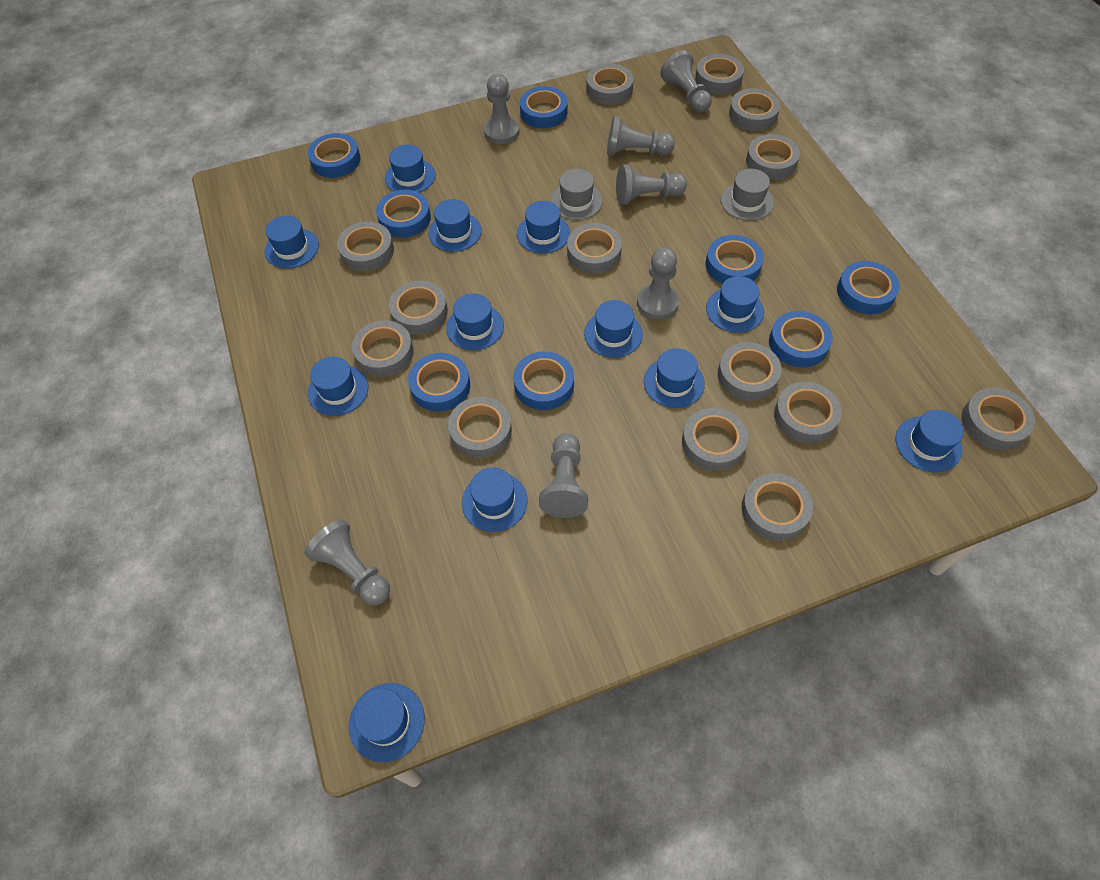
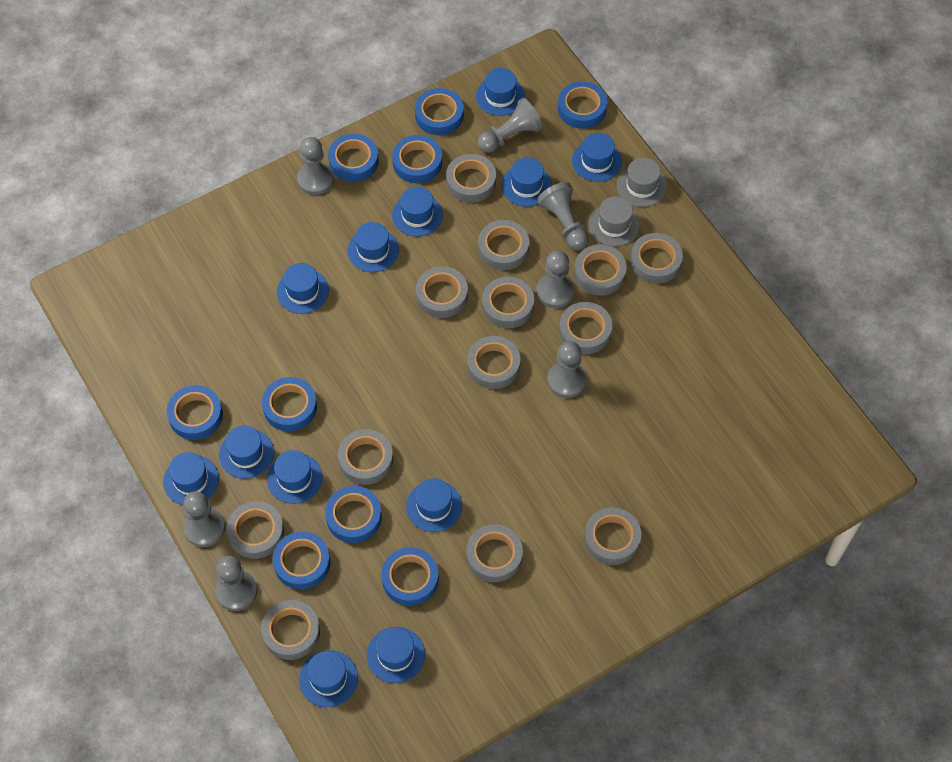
blue tape: [308,133,361,178] [376,190,431,238] [408,353,470,412] [513,351,574,410] [520,86,568,128] [706,235,764,284] [769,311,833,368] [837,261,900,314] = 8 -> [167,385,223,440] [262,377,317,431] [273,531,330,590] [325,486,382,543] [328,134,378,182] [381,547,439,606] [392,135,442,183] [415,88,464,135] [558,81,607,129] = 9
grey tape: [337,221,394,271] [352,320,414,377] [389,281,448,335] [448,397,512,458] [567,223,622,274] [586,64,634,105] [682,408,748,471] [695,54,744,94] [718,342,782,401] [729,88,780,131] [741,473,813,541] [746,134,800,180] [774,382,842,443] [961,388,1035,450] = 14 -> [226,501,284,559] [261,600,320,660] [338,429,393,485] [416,266,468,318] [446,154,496,203] [466,524,523,582] [467,336,520,389] [478,220,529,270] [482,277,534,328] [559,302,612,354] [574,244,627,296] [584,507,641,565] [630,233,683,284] = 13

